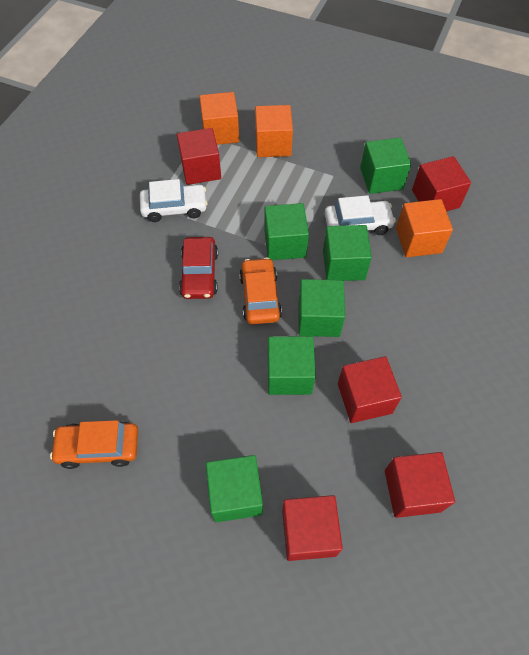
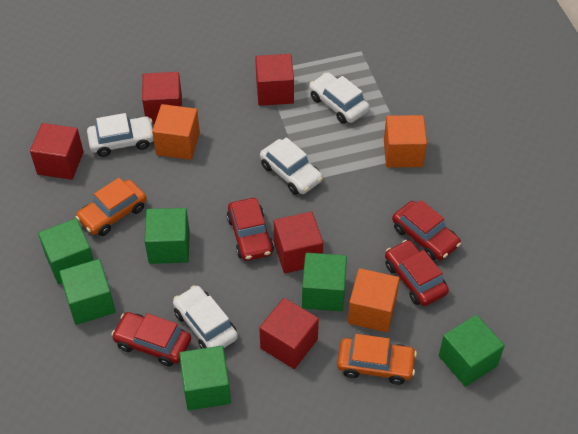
red car: [179,237,218,299] = 1 -> [111,312,191,367] [227,198,274,261] [385,240,449,306] [392,200,461,260] = 4
white car: [140,179,207,222] [325,195,396,235] = 2 -> [87,113,154,157] [173,285,238,349] [260,137,323,195] [309,72,370,124] = 4

